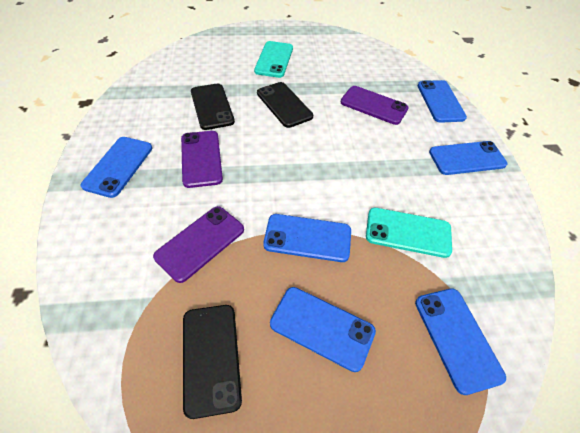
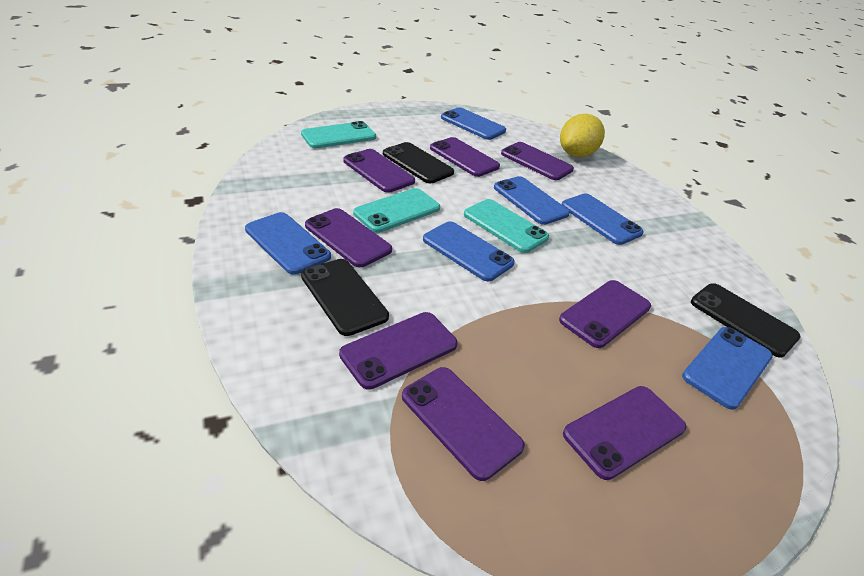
purple phone: [153,206,244,283] [181,131,223,188] [341,86,409,125] = 3 -> [305,208,392,267] [339,312,458,390] [343,149,415,193] [402,367,525,481] [430,137,500,177] [501,142,574,180] [559,280,651,348] [563,386,687,480] = 8
turquoise phone: [254,41,293,78] [366,208,452,258] = 2 -> [301,121,376,148] [353,188,440,233] [464,199,549,253] = 3
yellow lemon: none = 0 -> [560,114,605,157] = 1

